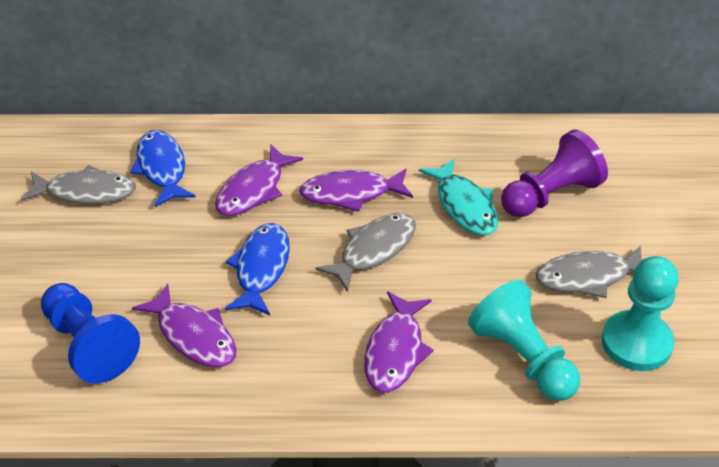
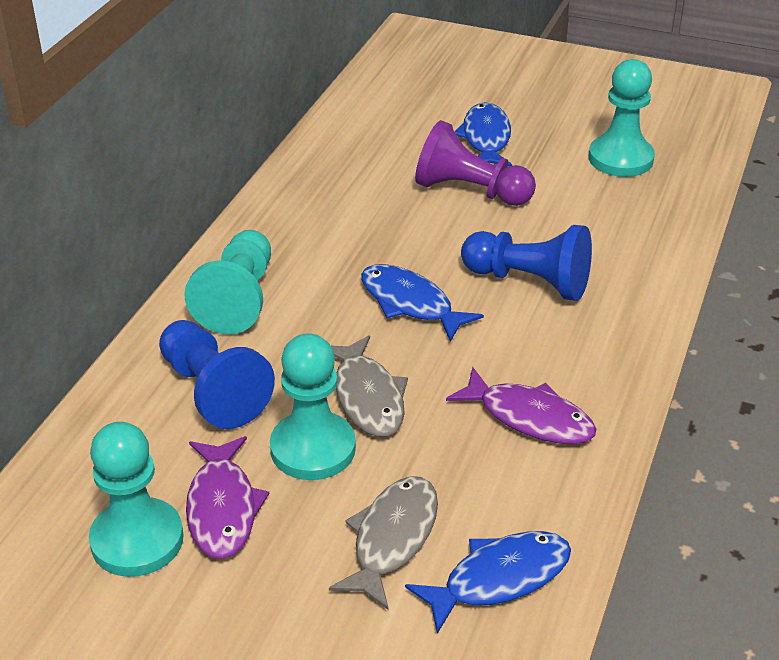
blue fish: [130,130,196,207] [225,223,290,315] = 2 -> [361,264,484,342] [405,531,571,634] [455,102,512,167] = 3
blue pawn: [41,283,140,384] = 1 -> [159,320,275,429] [461,225,592,301] = 2
grey fish: [20,165,136,204] [315,213,416,292] [536,245,642,298] = 3 -> [329,476,438,610] [331,335,408,437] = 2
purple fish: [132,284,236,367] [215,144,303,216] [299,169,413,212] [364,291,434,392] = 4 -> [186,436,269,559] [446,367,596,444] = 2
turquoise fish: [419,158,498,235] = 1 -> none = 0
turquoise pawn: [468,280,580,401] [602,256,679,371] = 2 -> [89,422,184,577] [184,230,271,334] [270,333,356,480] [589,59,655,177] = 4

